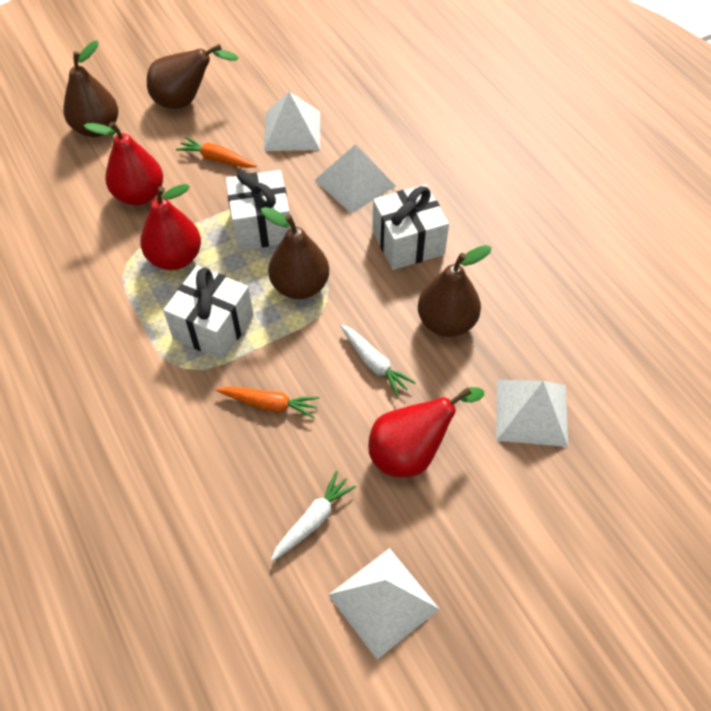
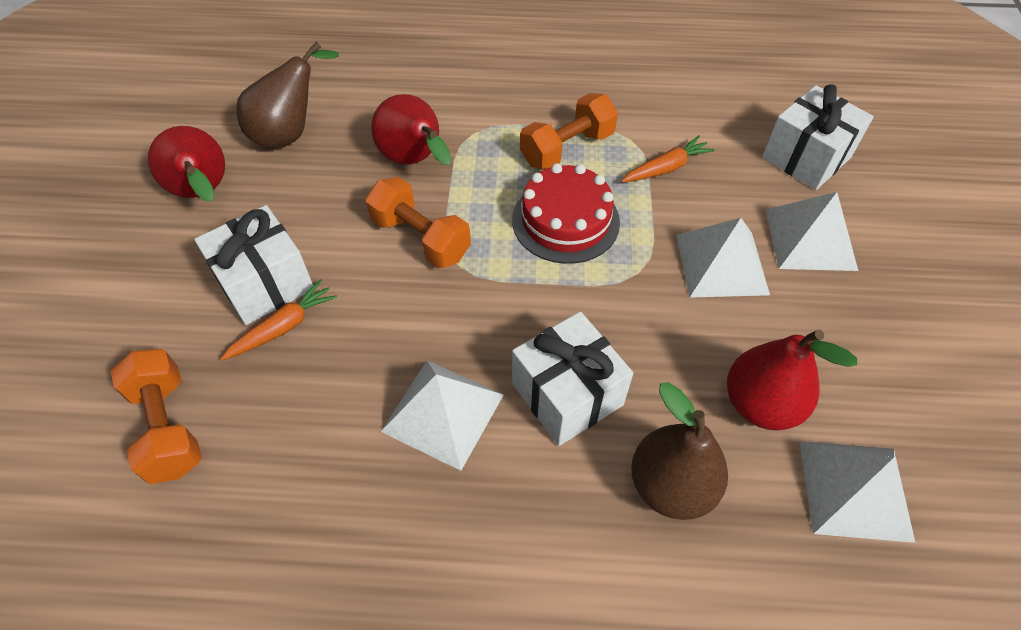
brown pear: [64,41,118,137] [147,44,239,109] [261,207,329,299] [418,245,492,337] = 4 -> [236,42,339,149] [631,382,728,520] = 2
orange dumbbell: none = 0 -> [111,349,202,484] [365,177,471,268] [520,93,618,170] = 3
red cake: none = 0 -> [512,163,620,264] = 1
white carrot: [271,471,356,562] [341,325,416,397] = 2 -> none = 0

